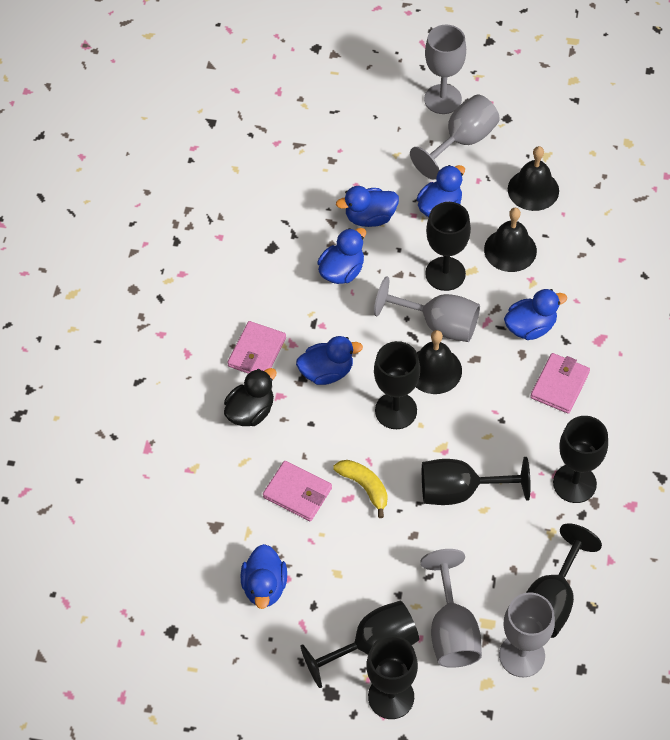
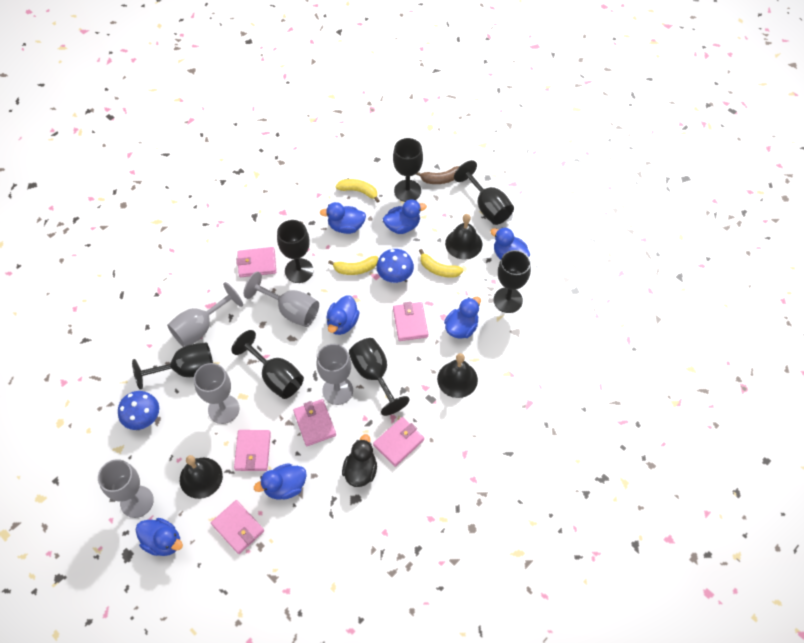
blue duck: [241,544,287,609] [296,336,363,385] [317,228,366,284] [336,186,399,227] [417,165,465,217] [504,289,567,340] = 6 -> [136,518,183,556] [254,463,307,500] [320,202,366,234] [326,295,359,335] [383,199,427,234] [444,297,481,339] [490,227,530,260] = 7
blue mushroom: none = 0 -> [118,391,159,430] [376,249,414,283] = 2
brown banana: none = 0 -> [416,166,460,184] = 1
pink wallet: [227,321,286,374] [263,461,332,521] [530,353,590,414] = 3 -> [211,500,264,554] [234,430,271,471] [236,247,276,277] [293,399,336,446] [373,417,424,467] [393,302,428,341] = 6
yellow banana: [333,460,388,518] = 1 -> [328,256,378,275] [336,179,380,203] [419,249,464,278] = 3

